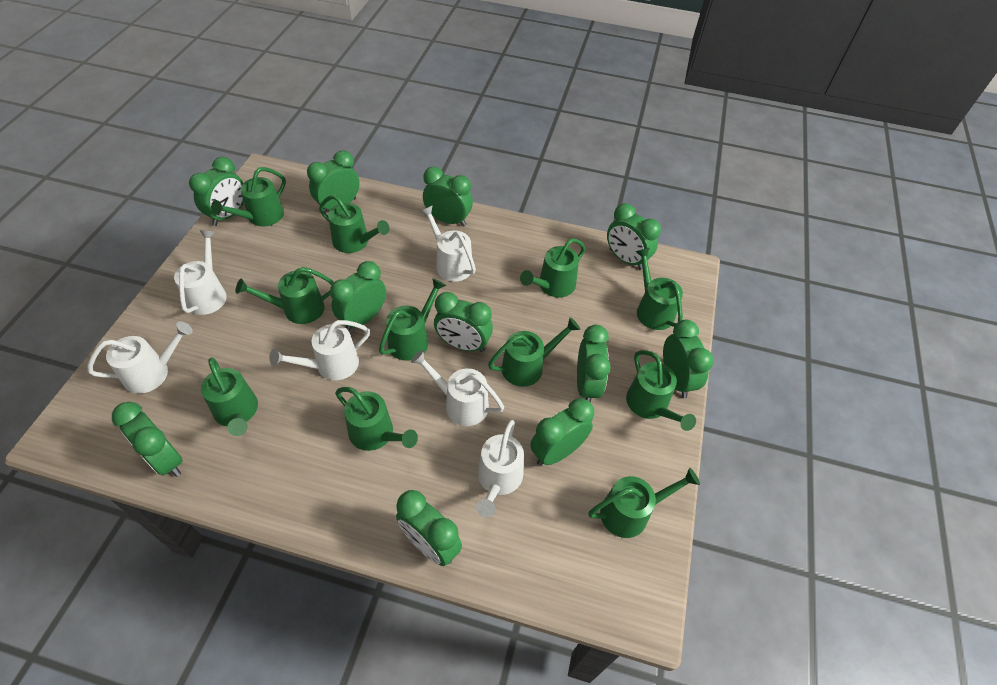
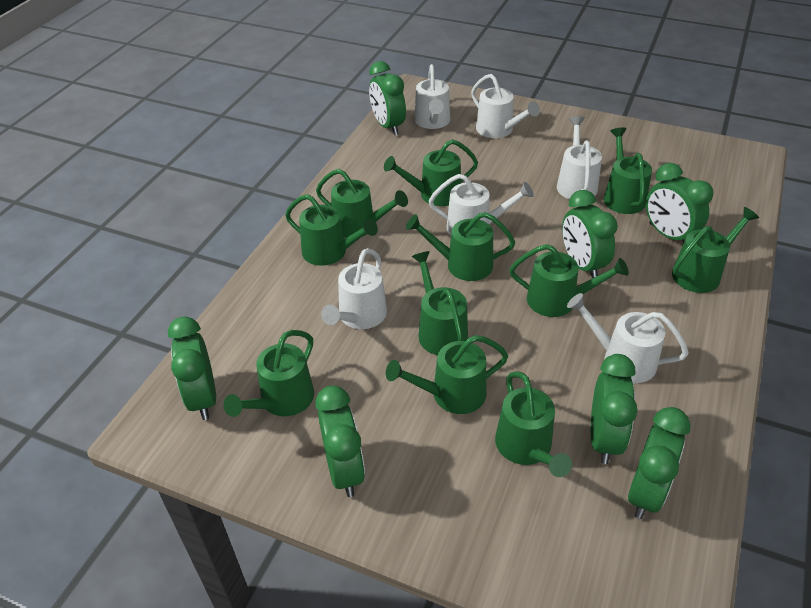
green clock: [112,402,183,477] [189,157,243,226] [307,151,360,213] [330,261,386,331] [396,490,462,566] [423,167,473,227] [434,292,493,352] [530,398,594,466] [577,325,611,403] [607,203,661,270] [663,320,713,398] = 11 -> [168,316,216,420] [315,385,365,497] [369,61,406,135] [562,190,618,279] [591,354,637,464] [628,407,691,519] [646,163,713,243] = 7

